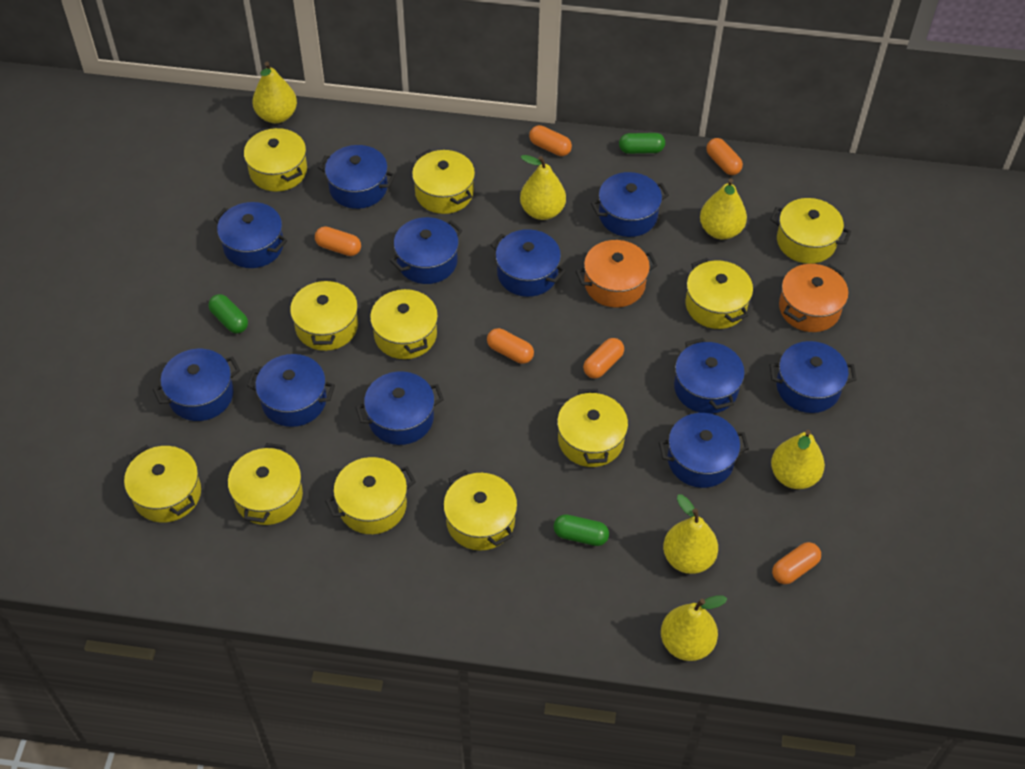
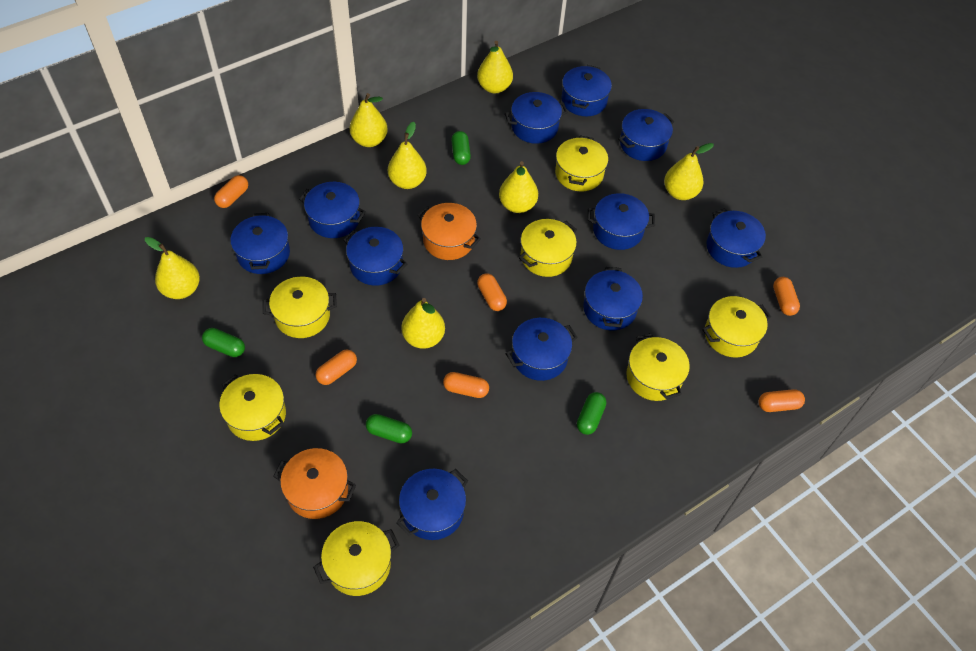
green capsule: [208,294,248,334] [554,514,609,546] [619,133,665,154] = 3 -> [202,328,245,357] [366,414,412,443] [451,131,471,165] [577,392,606,435] = 4
yellow pear: [252,62,297,123] [520,155,566,220] [661,595,727,661] [663,495,718,574] [700,178,747,240] [771,430,825,489] = 6 -> [145,237,200,299] [350,93,388,147] [388,122,427,189] [402,298,445,349] [477,41,513,93] [499,161,538,213] [664,143,714,200] = 7
yellow pot: [124,445,201,522] [228,443,303,525] [244,128,307,192] [290,278,358,351] [325,457,416,534] [370,286,438,359] [412,149,475,214] [443,470,517,551] [557,389,628,467] [685,258,753,329] [770,198,851,264] = 11 -> [219,374,286,441] [263,277,337,338] [313,521,399,596] [519,219,577,277] [555,136,608,192] [626,333,690,401] [702,296,771,358] = 7

